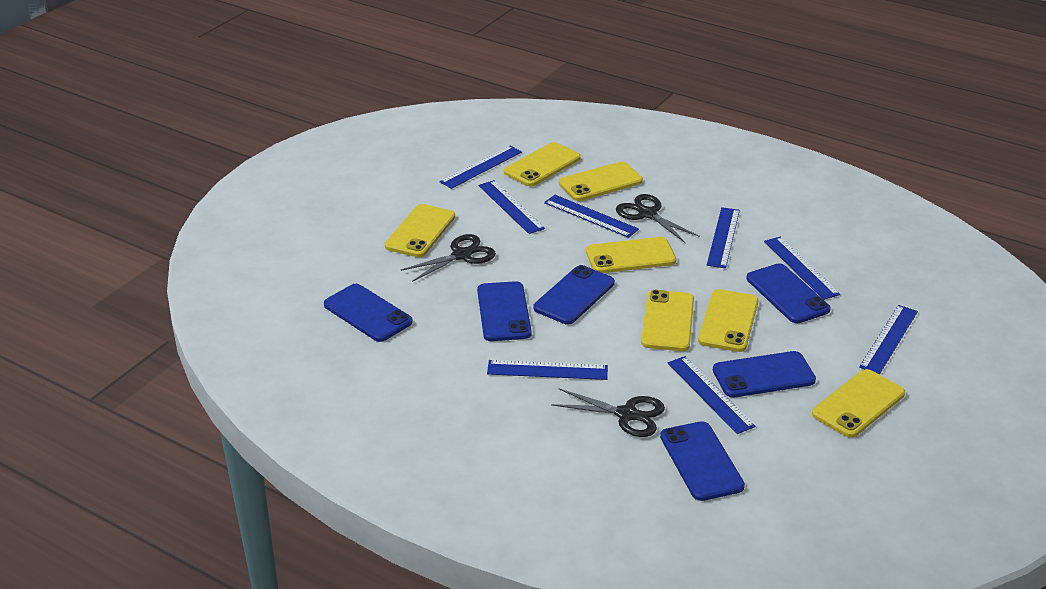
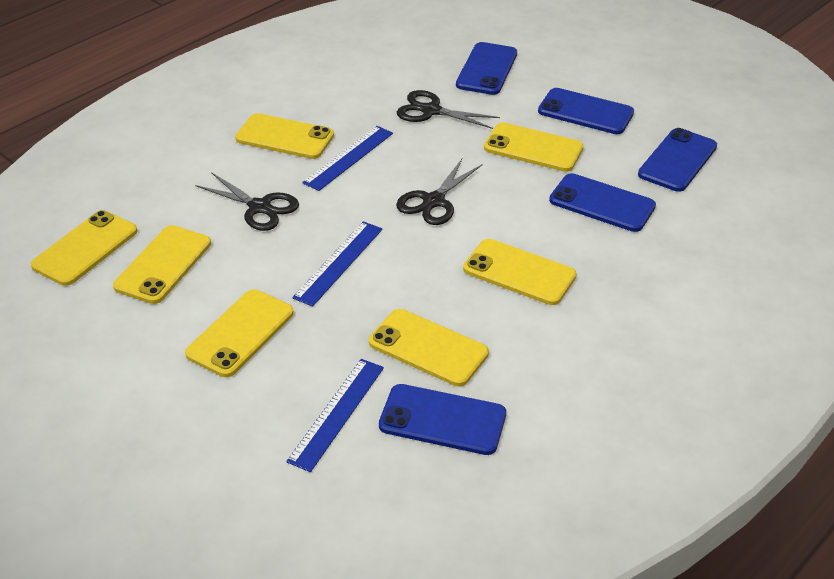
blue phone: [324,284,413,342] [477,281,532,341] [533,265,615,324] [660,421,745,501] [713,351,816,398] [746,263,831,323] = 6 -> [379,384,506,455] [456,42,517,95] [538,88,634,134] [549,173,656,232] [638,128,717,192] = 5
blue ruler: [439,146,522,189] [479,180,545,234] [487,360,608,380] [544,195,639,238] [668,356,756,434] [707,207,740,268] [764,237,840,300] [859,305,918,375] = 8 -> [286,359,384,472] [292,221,382,307] [302,126,393,191] = 3

